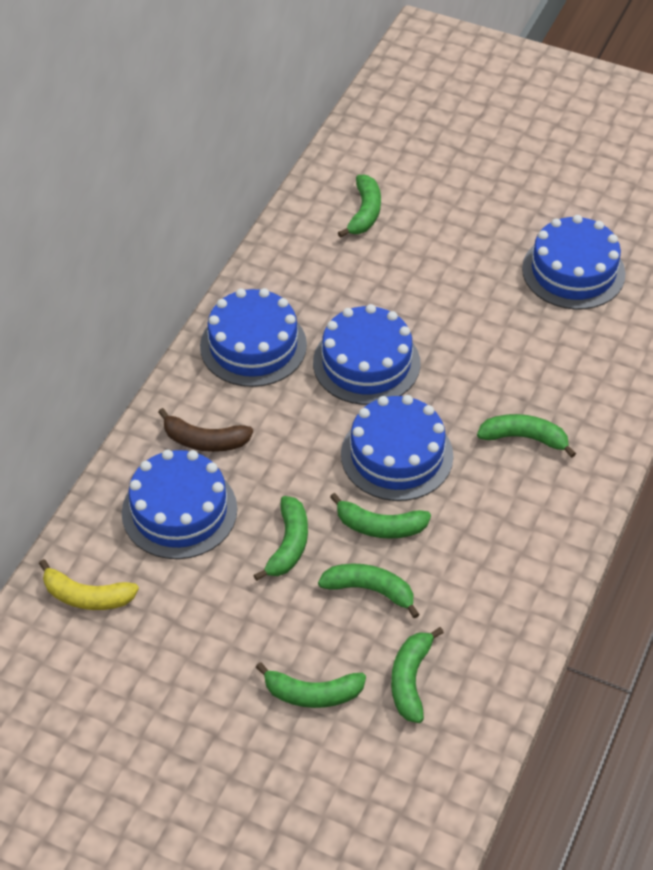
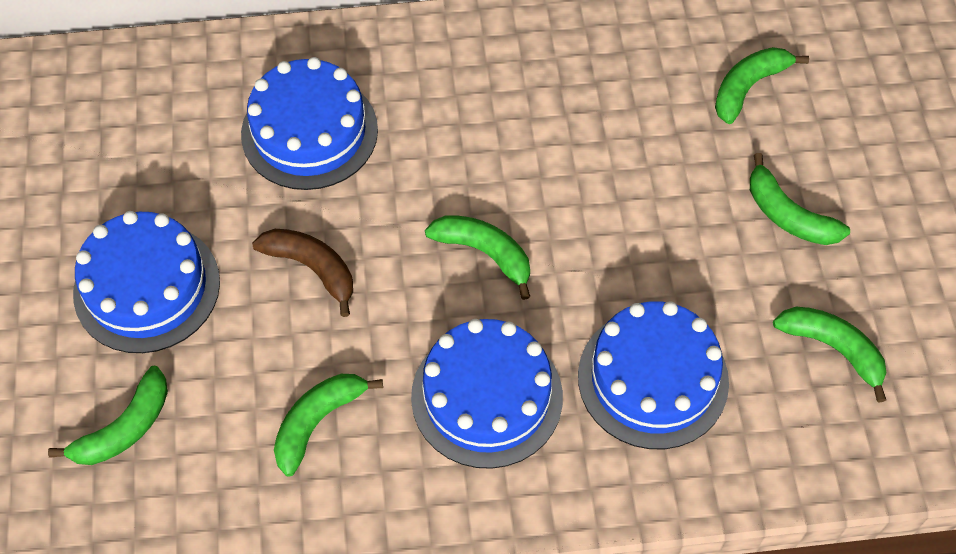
blue cake: [122,449,237,559] [200,288,307,387] [313,304,420,405] [341,395,453,501] [522,215,626,310] = 5 -> [73,211,220,353] [241,57,378,190] [411,319,563,469] [578,301,729,449] = 4
green banana: [254,496,308,581] [256,662,366,708] [318,563,420,619] [330,493,431,539] [338,175,381,238] [391,627,444,723] [477,414,576,458] = 7 -> [48,366,168,465] [274,374,383,477] [425,215,530,300] [715,47,809,124] [750,153,850,245] [773,307,887,403] = 6
yellow banana: [39,559,139,610] = 1 -> none = 0

